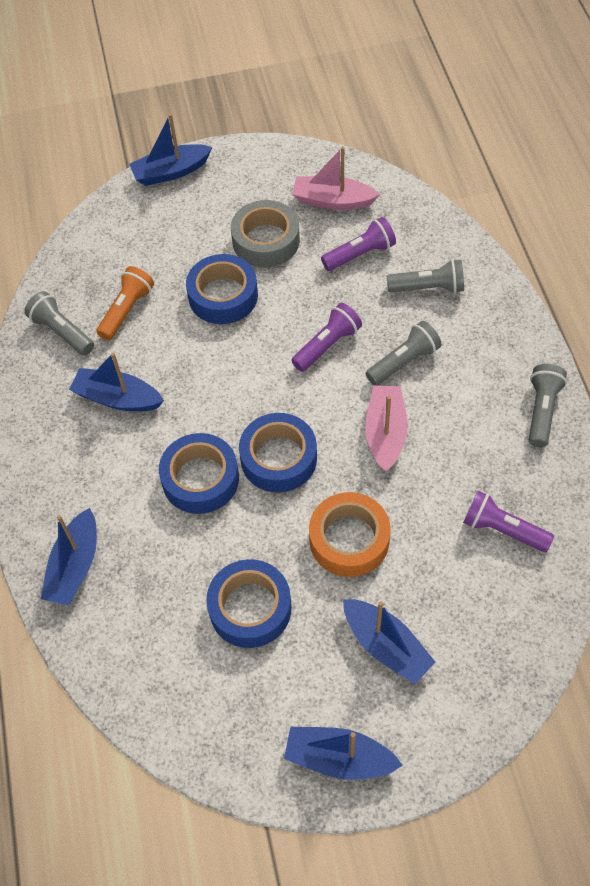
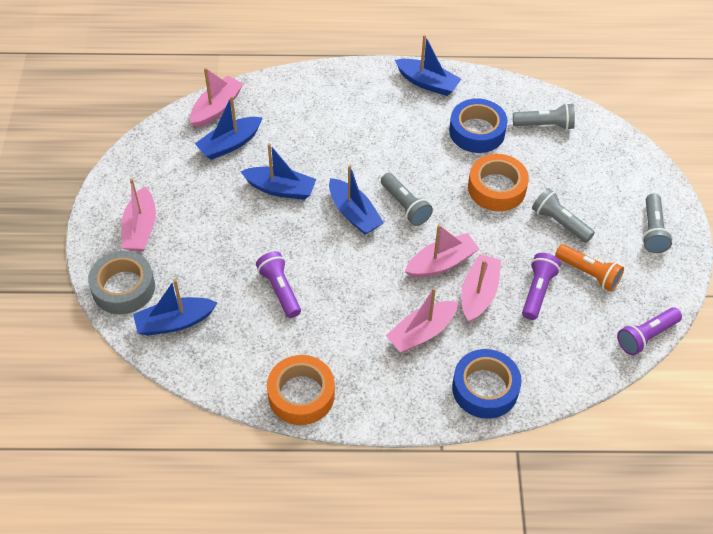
blue tape: [159,433,239,514] [186,254,258,324] [206,559,292,648] [239,413,317,493] = 4 -> [449,99,508,153] [452,349,521,419] = 2
orange tape: [309,492,391,577] = 1 -> [267,355,335,425] [468,154,529,211] = 2
pink boat: [292,147,380,210] [365,386,408,472] = 2 -> [122,178,156,251] [190,68,243,128] [386,288,458,353] [405,224,479,278] [461,254,501,323] = 5

